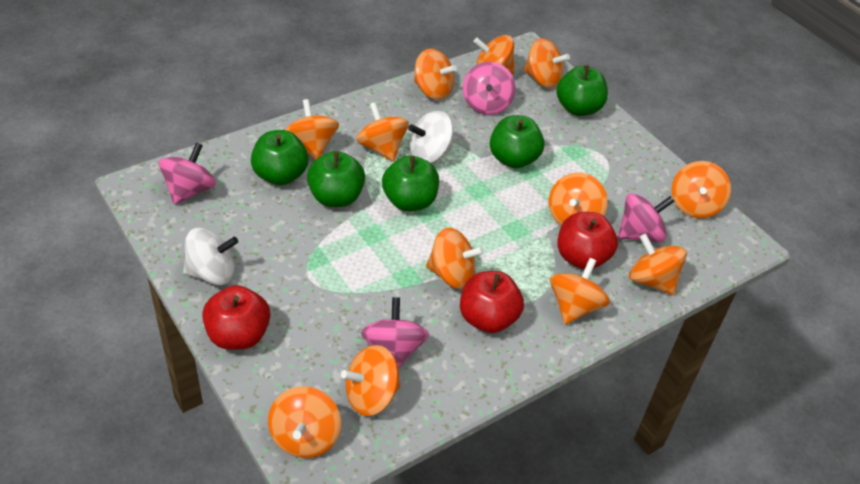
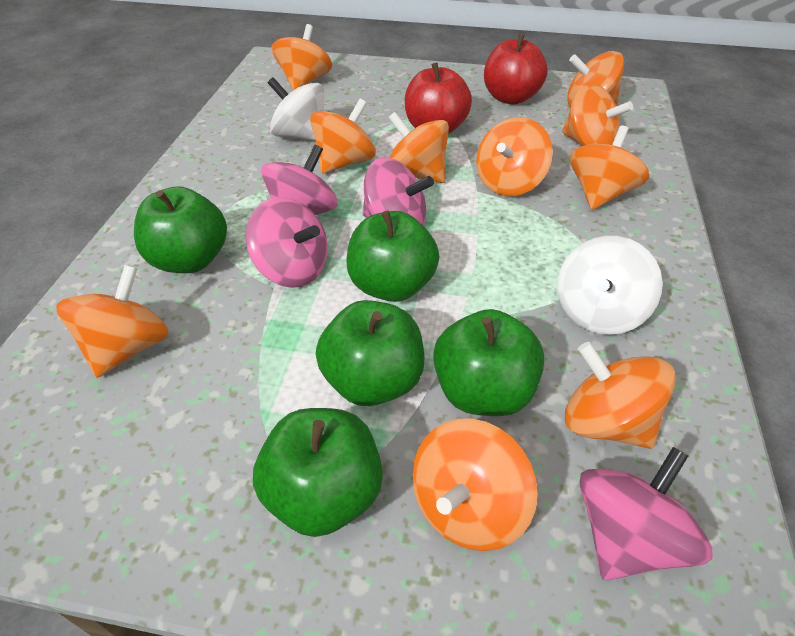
orange spinning top: [268,386,341,458] [285,99,339,160] [341,345,401,416] [356,102,409,162] [414,48,457,100] [426,228,484,289] [473,35,515,74] [523,38,570,88] [549,172,608,226] [550,258,610,324] [629,233,687,295] [672,161,731,218] = 12 -> [56,265,169,378] [272,24,332,90] [310,99,376,174] [388,112,449,183] [412,419,538,551] [476,117,553,196] [562,83,633,146] [565,342,676,449] [567,51,624,107] [570,125,649,210] = 10
red apple: [202,285,270,350] [460,271,524,333] [557,212,618,269] = 3 -> [405,63,472,134] [484,34,548,105] = 2

